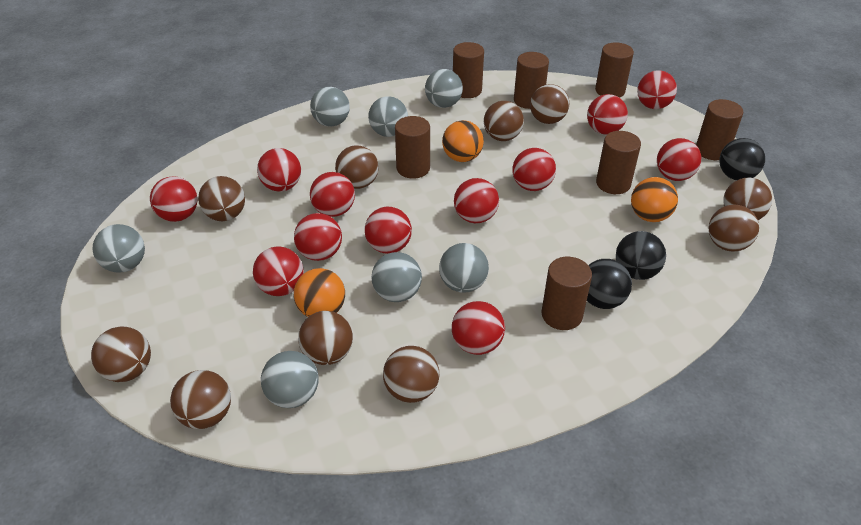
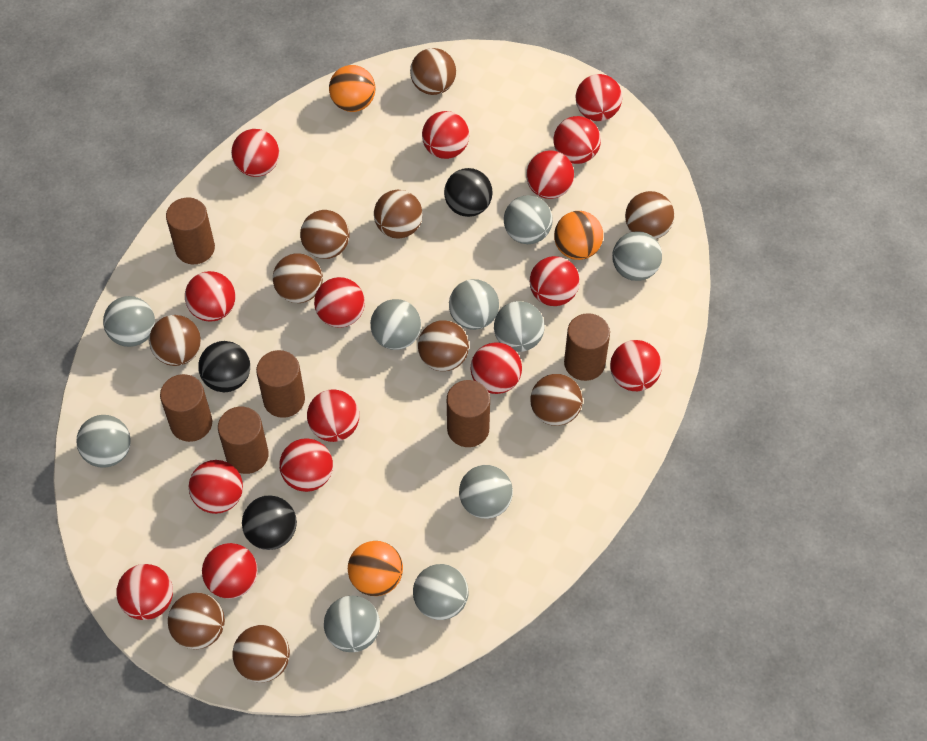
brown cylinder: [395,116,430,179] [453,42,484,98] [514,52,549,109] [541,257,592,330] [595,42,634,98] [596,131,641,194] [696,99,743,160] = 7 -> [160,374,212,442] [166,198,215,264] [218,407,269,474] [256,350,305,418] [447,380,490,447] [564,313,610,381] = 6
grey ball: [93,224,145,273] [261,351,319,408] [310,87,350,127] [368,96,408,137] [372,252,422,302] [425,69,463,108] [439,243,489,293] = 7 -> [76,415,131,468] [103,296,155,347] [324,596,380,652] [370,299,421,350] [413,564,469,620] [449,279,499,330] [459,465,513,519] [494,301,545,352] [504,195,552,244] [612,231,662,281] = 10
red ball: [150,176,198,222] [253,246,304,296] [257,148,301,192] [294,213,342,261] [310,172,355,217] [365,207,412,254] [452,301,505,355] [454,178,499,223] [512,148,556,191] [587,94,628,135] [637,70,677,109] [657,138,701,181] = 12 -> [116,564,173,620] [185,271,235,322] [189,460,243,514] [202,543,258,599] [231,129,279,177] [279,438,333,492] [307,389,359,442] [314,277,365,328] [422,111,469,159] [471,342,522,394] [526,150,574,199] [529,256,580,306] [553,116,601,164] [575,74,622,121] [610,340,662,391] = 15

